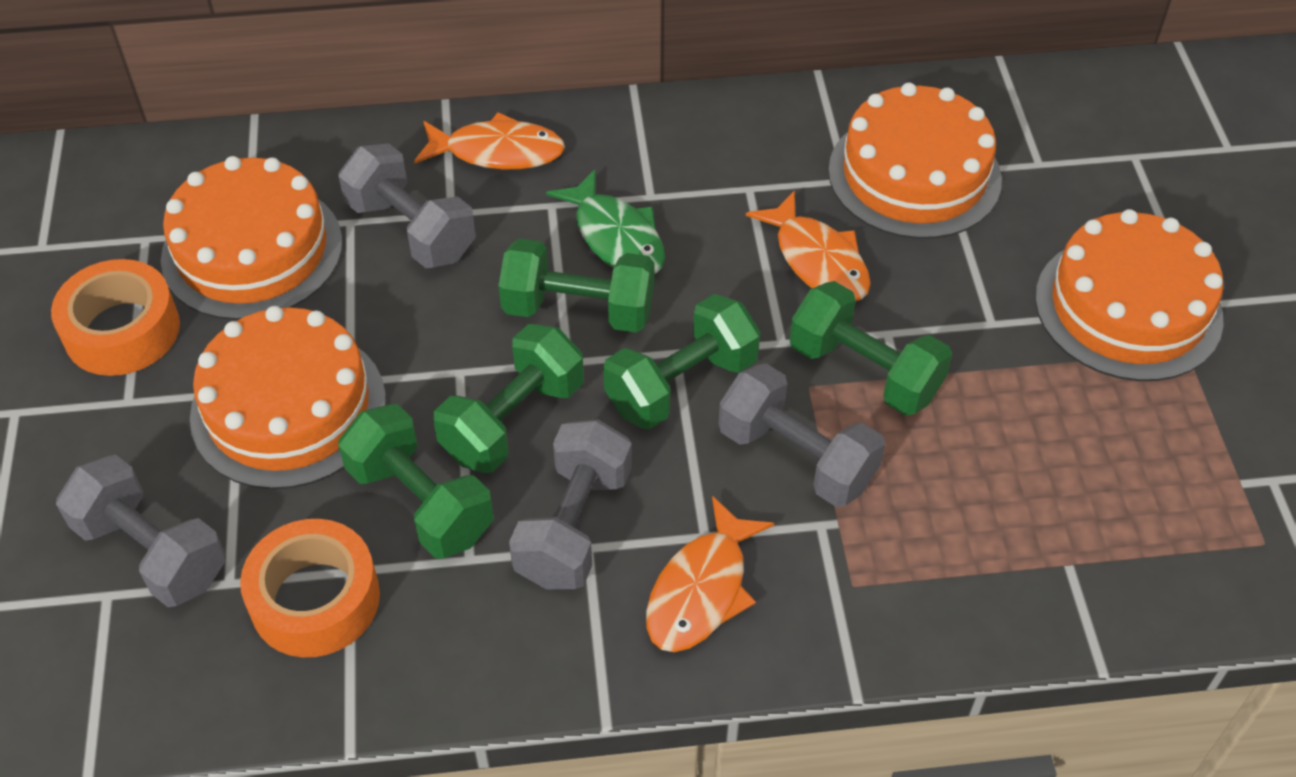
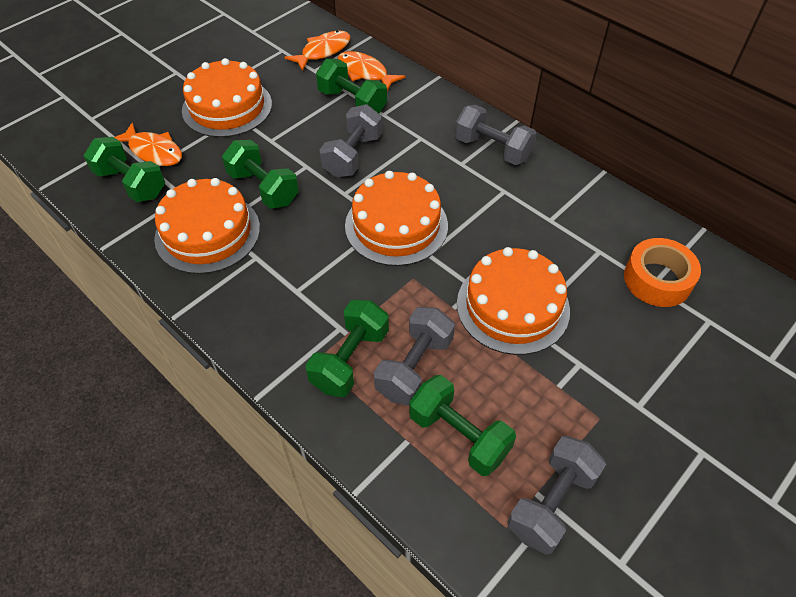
green fish: [546,169,665,275] = 1 -> none = 0
orange tape: [51,259,180,376] [240,519,380,657] = 2 -> [624,238,701,307] = 1

